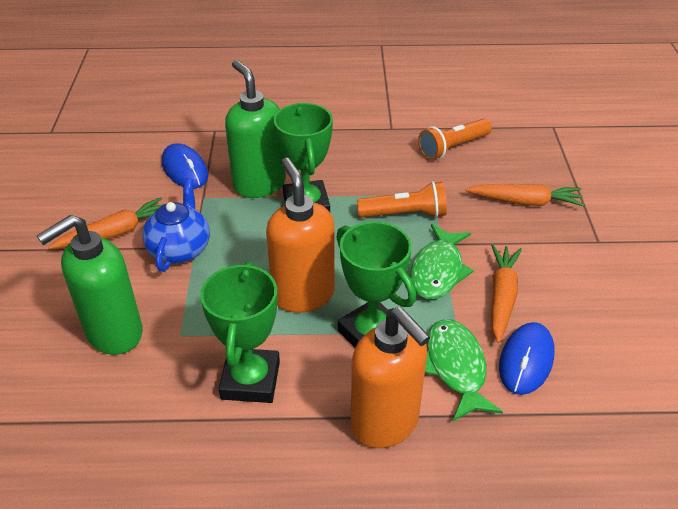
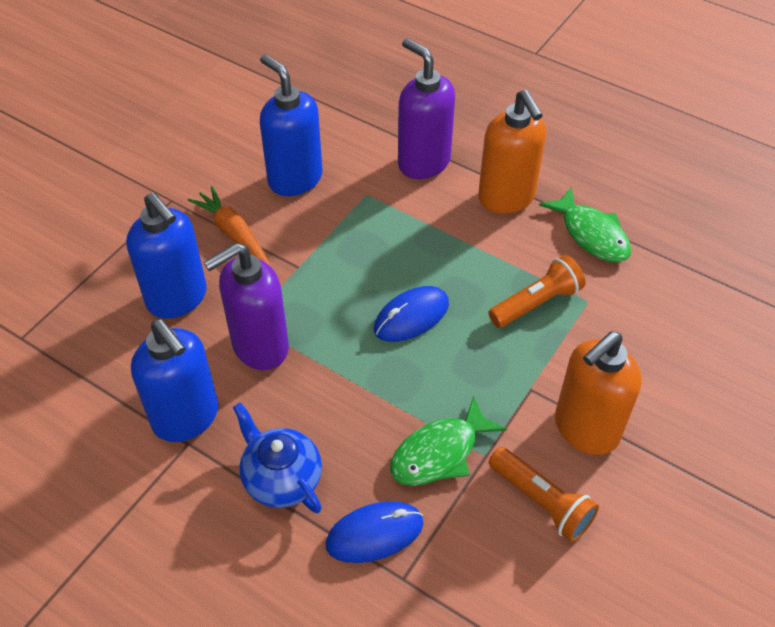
blue soap dispenser: none = 0 -> [126,193,207,319] [131,320,218,442] [260,54,322,196] = 3
green soap dispenser: [36,215,143,355] [225,60,286,198] = 2 -> none = 0
green trophy: [200,261,280,403] [274,103,333,212] [336,221,416,347] = 3 -> none = 0
orange carrot: [49,197,164,249] [465,184,585,206] [491,244,522,343] = 3 -> [188,186,271,267] = 1
purple soap dispenser: none = 0 -> [204,243,289,370] [398,38,455,179] = 2

